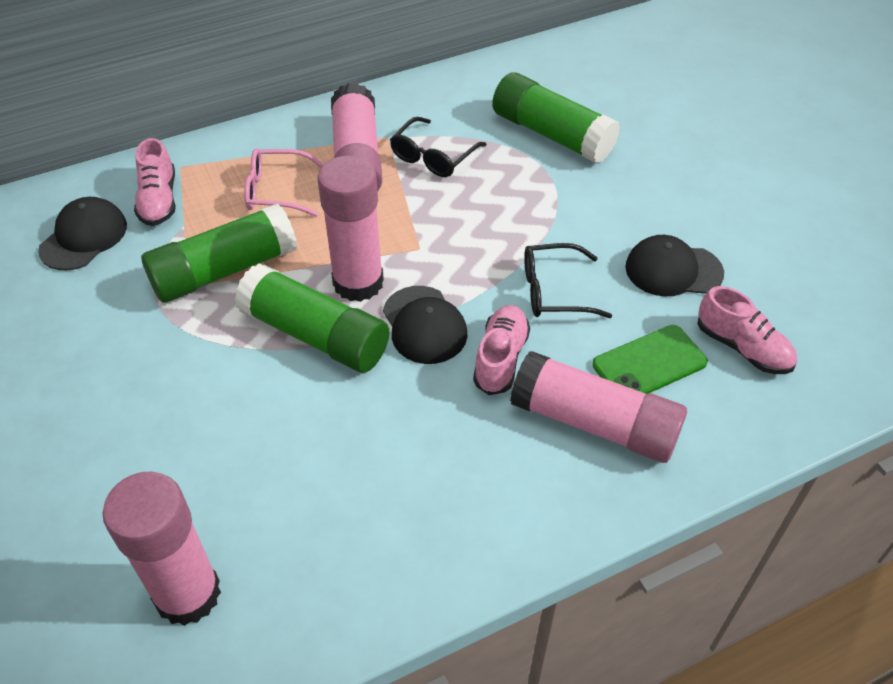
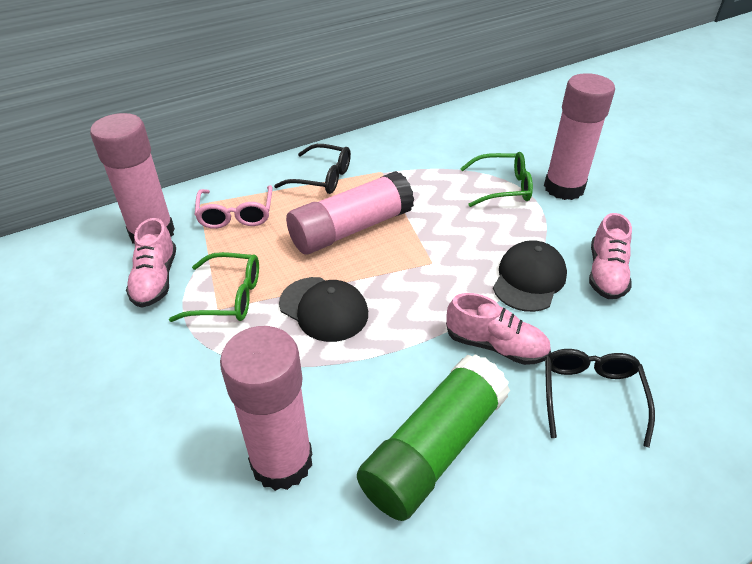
black cap: [38,197,127,271] [383,286,467,364] [625,235,724,296] = 3 -> [279,277,368,342] [493,240,567,312] = 2
green glasses: none = 0 -> [169,252,259,322] [460,152,533,207] = 2
green glue stick: [141,203,297,303] [234,264,390,373] [492,72,620,164] = 3 -> [357,354,510,521] = 1
green phone: [592,325,708,394] = 1 -> none = 0

